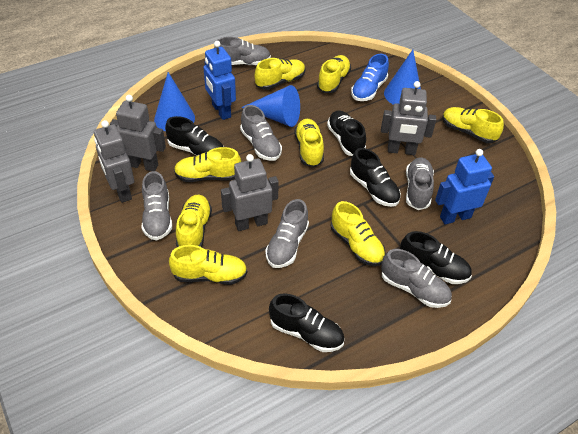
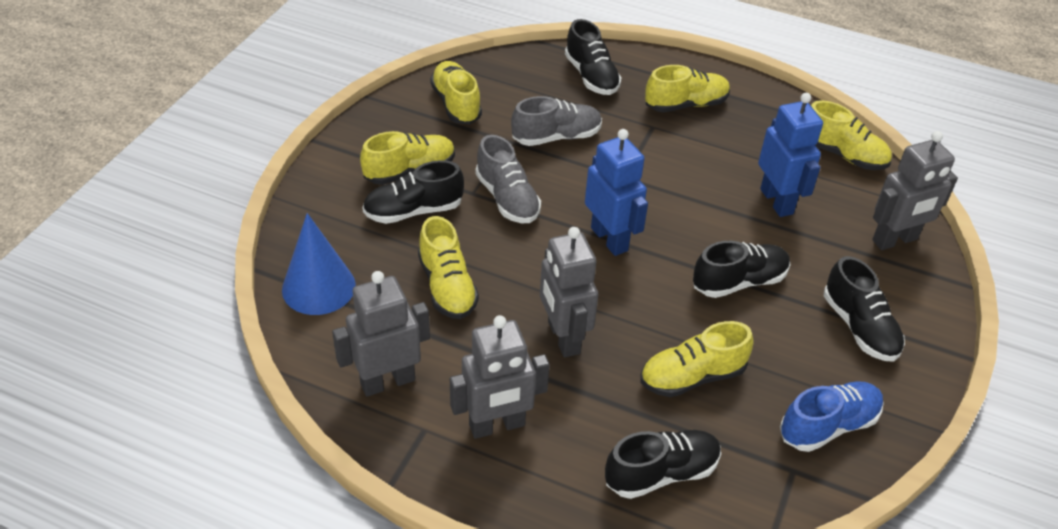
blue cone: [154,72,195,131] [241,85,300,127] [384,50,421,105] = 3 -> [282,213,356,315] = 1
grey shoe: [142,171,172,241] [214,37,271,66] [240,105,282,161] [265,199,309,268] [381,249,452,308] [406,157,434,210] = 6 -> [476,135,541,223] [511,96,602,146] = 2
yellow shoe: [169,245,247,285] [174,147,241,182] [176,195,212,247] [255,58,305,90] [294,119,324,167] [317,55,351,93] [331,201,386,266] [442,107,504,143] = 8 -> [360,131,455,185] [418,216,479,319] [430,61,482,124] [640,321,753,397] [645,65,730,112] [811,101,892,170] = 6

